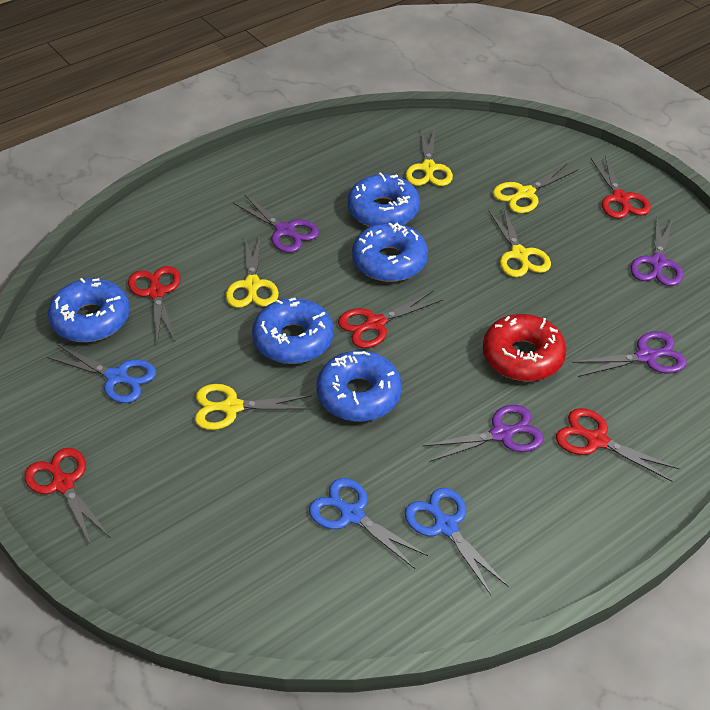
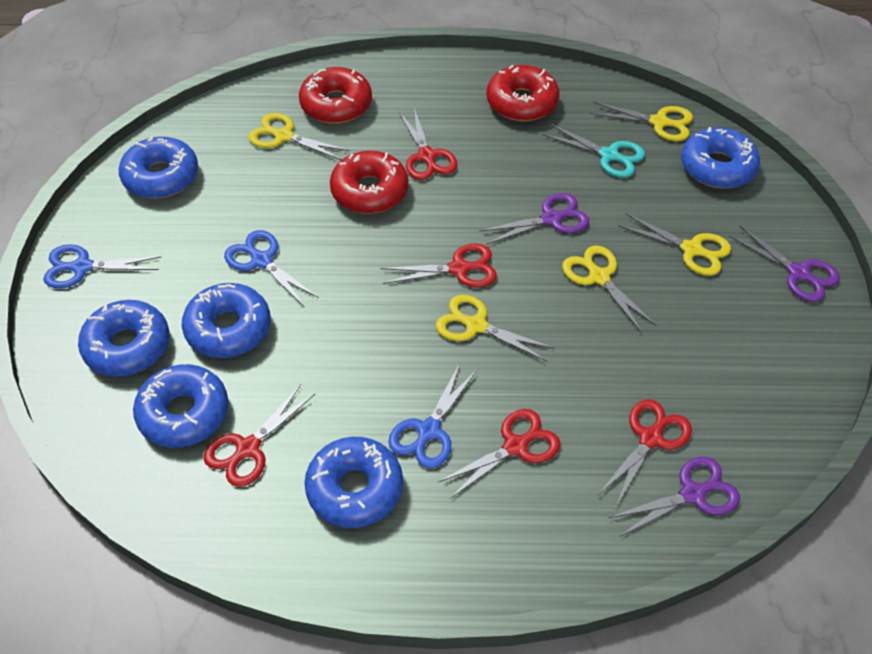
blue donut: [48,278,130,342] [252,298,334,364] [316,351,402,422] [347,172,420,227] [352,223,428,282] = 5 -> [78,300,170,377] [119,136,198,198] [133,364,228,448] [182,283,271,358] [304,437,403,528] [681,127,760,189] = 6
purple scissors: [233,194,319,253] [422,405,544,462] [572,331,686,377] [630,218,683,286] = 4 -> [479,193,589,245] [609,457,740,536] [729,226,840,302] = 3
red donut: [483,314,566,381] = 1 -> [299,67,372,124] [330,151,409,214] [486,65,560,121] = 3
turquoise scissors: none = 0 -> [542,124,645,178] = 1

